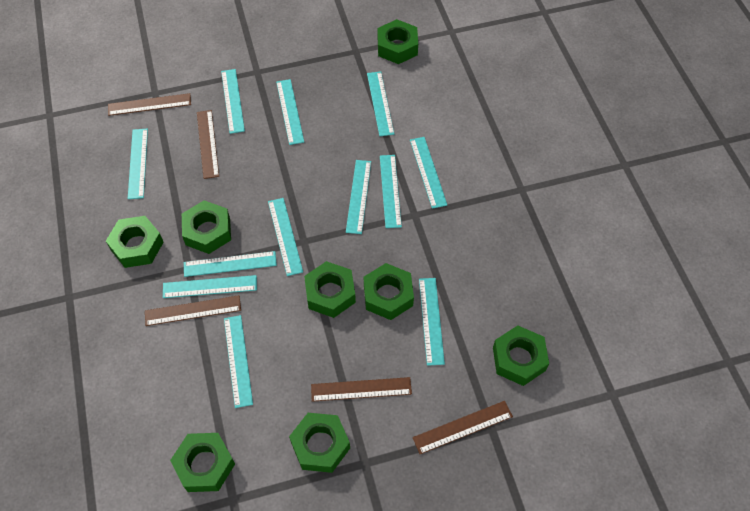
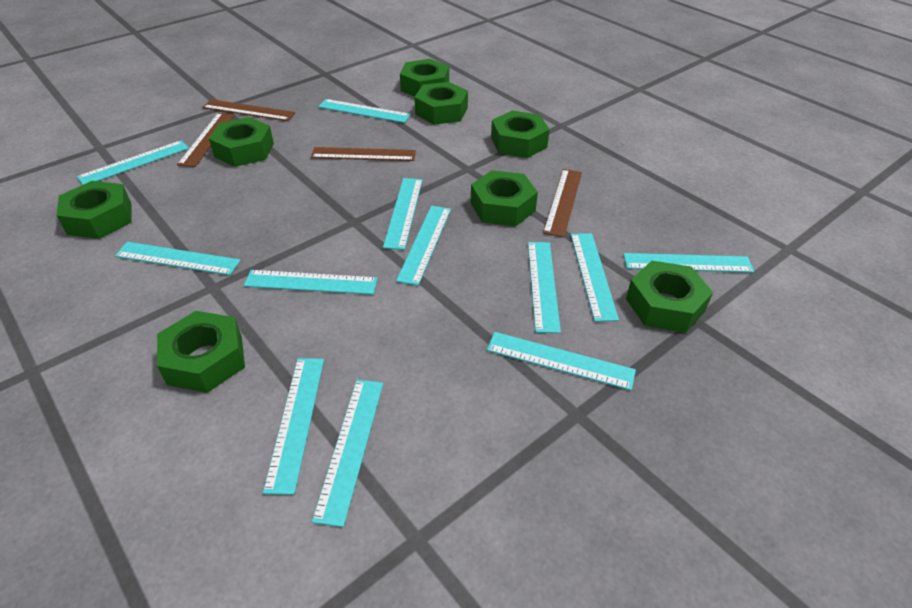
brown ruler: [108,93,191,116] [145,295,241,326] [197,110,219,179] [311,377,412,402] [413,401,513,454] = 5 -> [177,113,235,167] [202,99,295,121] [311,147,416,161] [543,169,582,237] = 4

